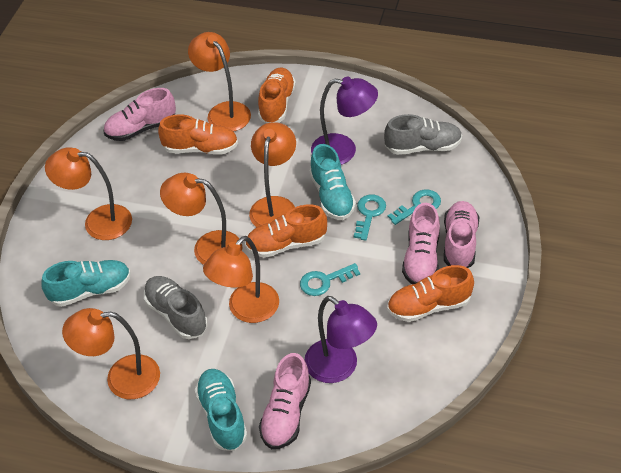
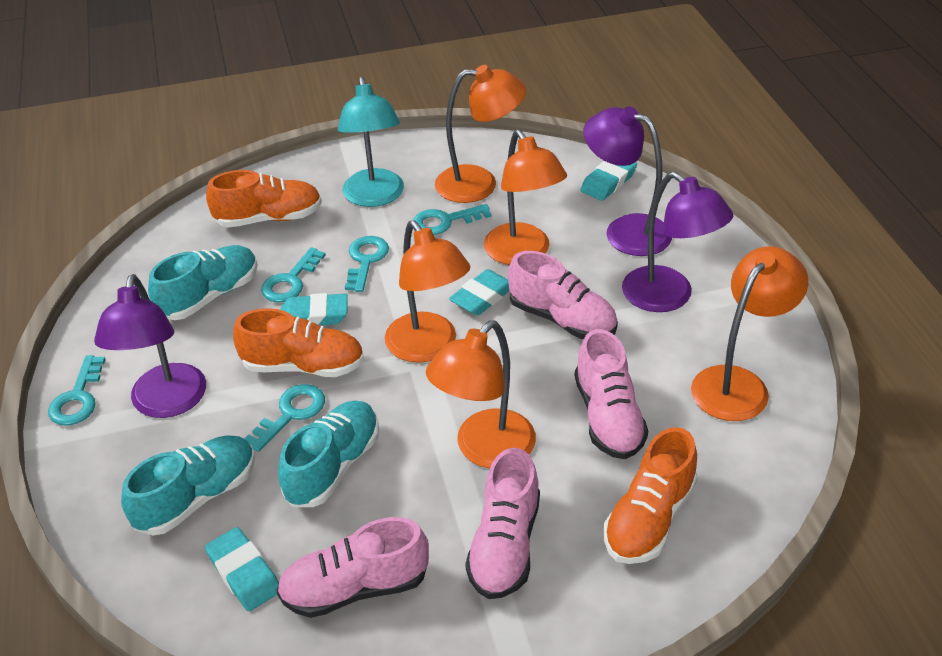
grey shoe: [144,276,208,339] [384,114,462,155] = 2 -> none = 0
orange lamp: [45,147,132,240] [62,308,160,399] [160,173,242,265] [188,32,251,132] [203,236,279,323] [249,122,296,227] = 6 -> [385,220,470,363] [426,321,536,468] [435,65,526,203] [484,129,567,265] [691,246,808,421] = 5
orange shoe: [158,114,238,155] [245,204,327,258] [258,67,296,123] [387,265,474,322] = 4 -> [206,170,322,227] [233,308,364,377] [604,427,697,564] = 3
purple lamp: [305,296,377,383] [311,76,378,165] = 2 -> [94,274,206,418] [583,106,672,256] [622,171,733,312] = 3
turquoise eraser: none = 0 -> [205,527,279,611] [280,293,348,325] [449,269,509,315] [580,161,637,201] = 4
turquoise key: [300,263,360,296] [354,195,386,241] [388,189,441,225] = 3 -> [48,355,106,426] [244,384,325,452] [261,247,326,302] [345,236,389,292] [413,204,491,235] = 5
turquoise lamp: none = 0 -> [338,76,404,207] = 1

